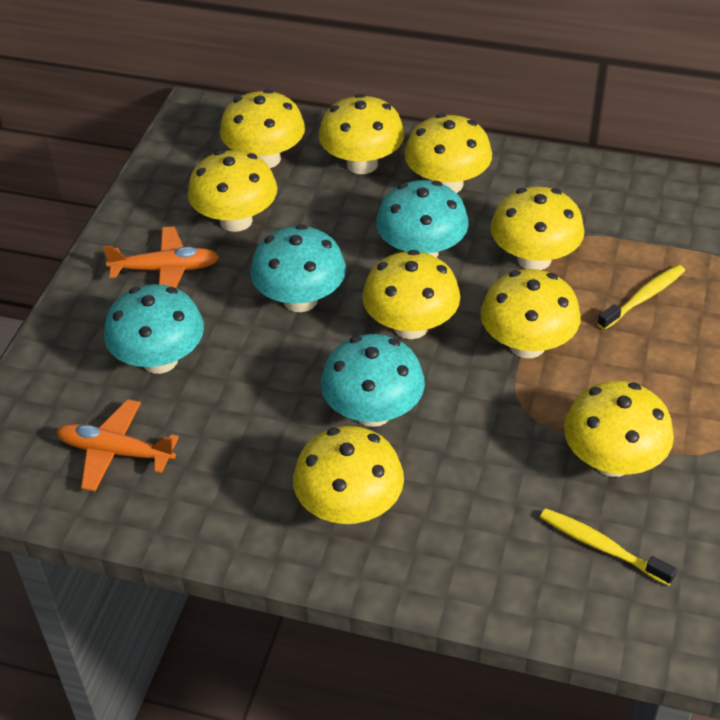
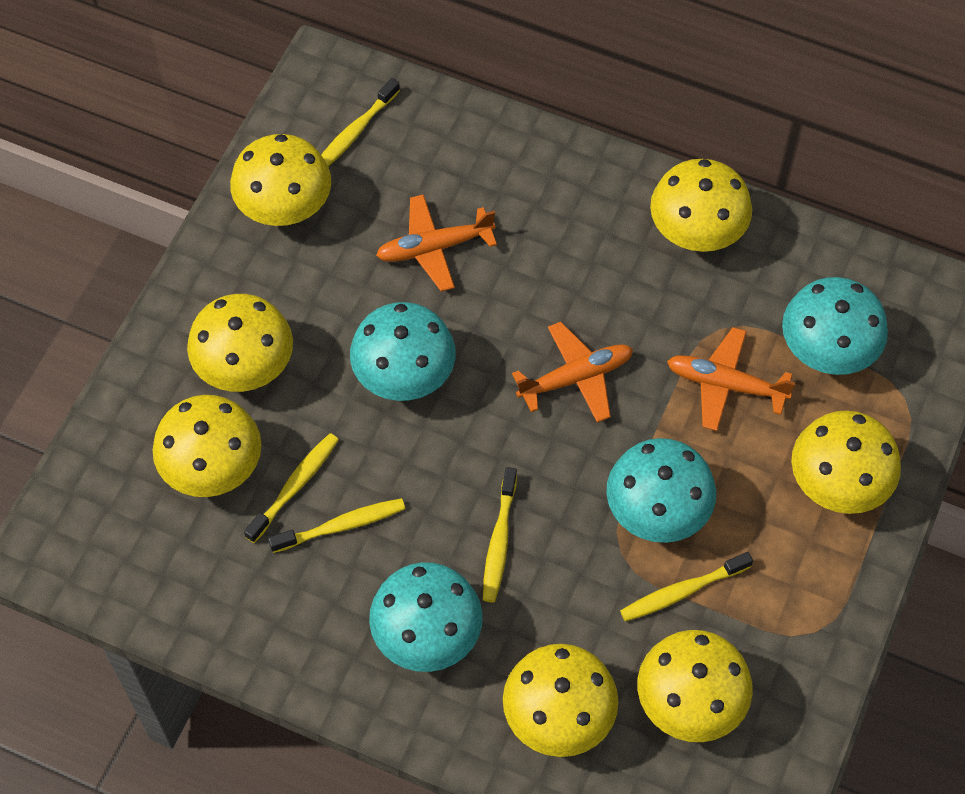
orange plane: [56,399,179,492] [103,227,219,288] = 2 -> [376,194,497,292] [512,322,633,423] [667,327,795,431] = 3
yellow mushroom: [188,150,277,232] [220,89,305,168] [293,426,404,524] [319,94,404,174] [362,250,460,339] [404,113,492,193] [480,269,581,358] [490,187,585,270] [564,381,674,477] = 9 -> [153,395,262,497] [187,294,293,392] [230,134,331,226] [503,644,619,757] [638,630,753,742] [650,159,752,252] [791,411,901,514] = 7
yellow toothbrush: [540,508,677,586] [597,265,685,330] = 2 -> [244,433,339,543] [268,498,405,553] [321,78,400,166] [483,467,517,602] [620,552,753,621] = 5

